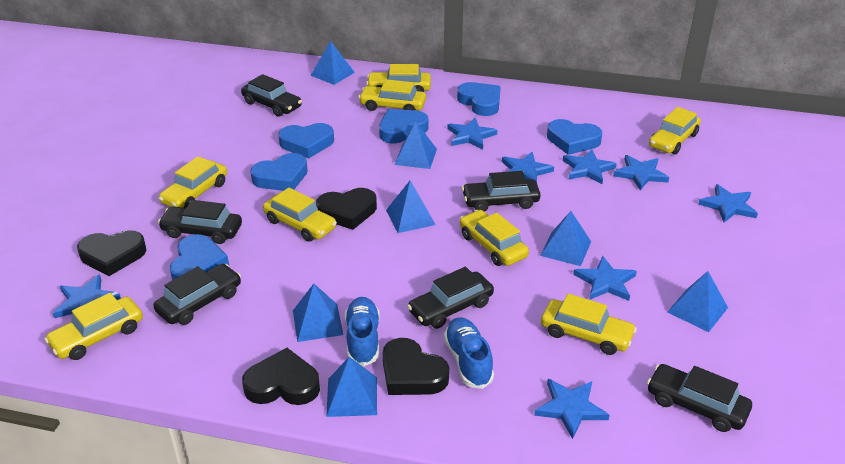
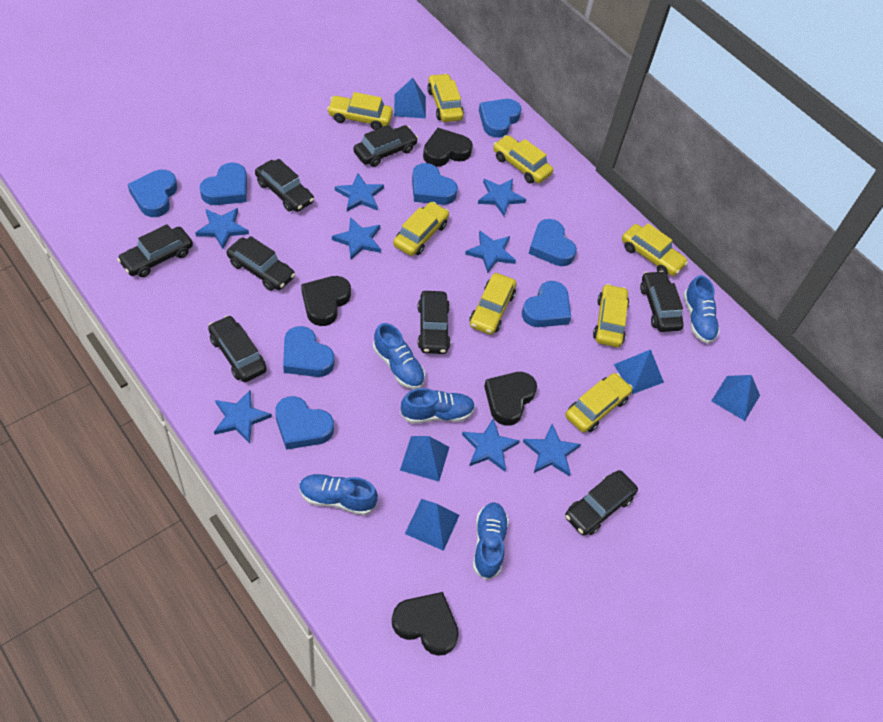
black car: [154,264,241,325] [158,200,242,244] [241,74,302,117] [407,267,494,329] [462,171,541,212] [647,364,752,432] = 6 -> [117,224,193,277] [208,315,267,382] [227,236,295,291] [255,159,314,212] [353,125,418,167] [418,291,451,354] [565,470,638,536] [640,271,684,332] = 8
blue heart: [170,234,229,280] [250,153,308,191] [278,123,334,159] [379,109,429,143] [457,82,501,116] [547,119,602,155] = 6 -> [128,170,177,217] [200,162,247,205] [275,396,334,450] [283,326,335,377] [412,163,458,205] [479,99,522,138] [522,281,571,327] [529,219,577,266] = 8
blue pyramid: [293,284,343,342] [311,41,355,85] [326,357,377,417] [386,180,436,233] [394,121,437,169] [540,211,591,266] [667,271,728,332] = 7 -> [394,78,426,118] [400,436,449,481] [405,499,460,551] [614,349,664,394] [711,375,760,421] = 5
blue shoe: [345,297,380,367] [444,317,494,389] = 2 -> [299,474,378,515] [373,323,425,389] [400,388,475,423] [473,502,509,580] [683,275,720,344] = 5

